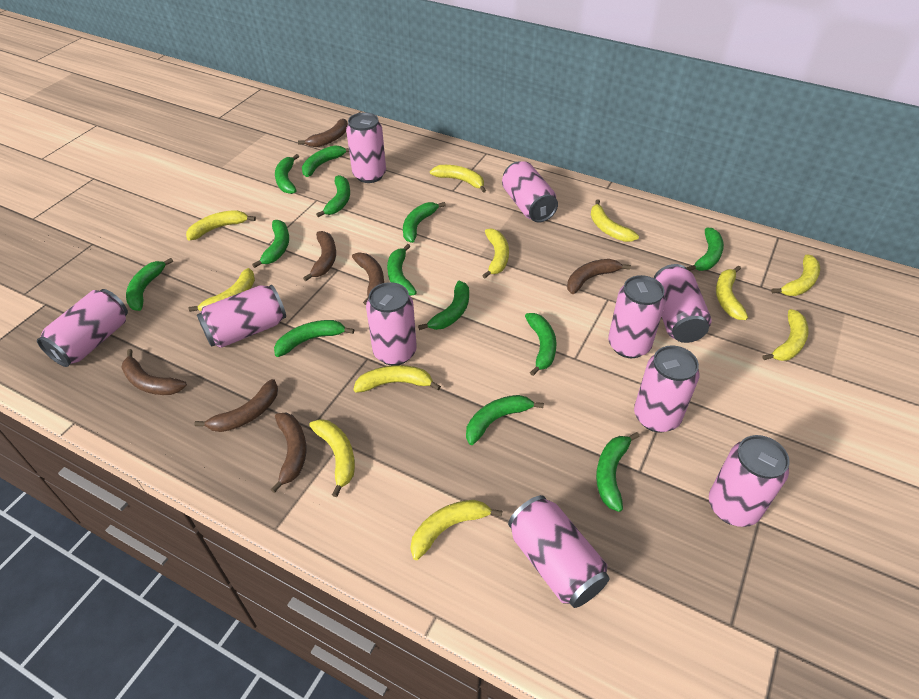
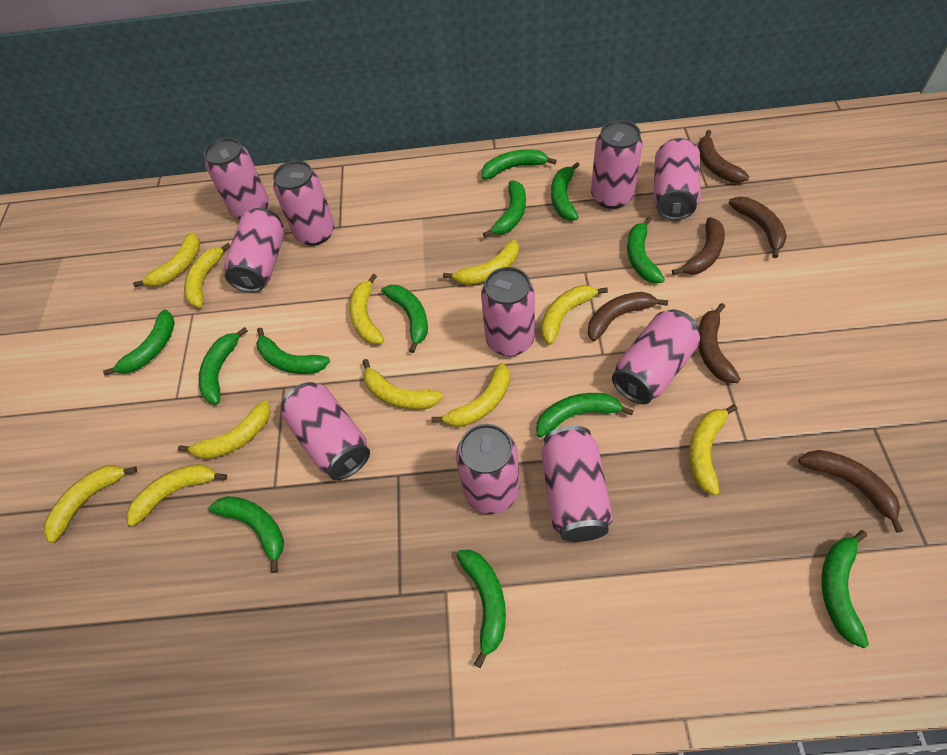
brown banana: [121,349,187,395] [194,379,278,432] [270,413,306,493] [298,119,348,147] [303,231,336,281] [352,252,384,305] [567,259,631,294] = 7 -> [588,292,668,341] [672,217,725,275] [698,130,750,183] [698,303,740,383] [728,197,787,258] [798,450,903,533] = 6
green banana: [126,258,173,311] [252,220,289,268] [274,320,354,357] [275,154,299,194] [302,145,349,177] [316,175,350,217] [387,244,417,296] [403,202,446,243] [418,281,469,330] [466,395,544,445] [525,313,557,376] [596,432,640,512] [687,228,724,271] = 13 -> [103,309,175,375] [199,327,248,405] [209,496,284,573] [256,327,330,374] [381,285,428,353] [456,550,506,668] [482,149,557,179] [483,180,526,238] [536,393,634,438] [551,162,580,220] [627,217,665,283] [822,530,869,648] = 12

